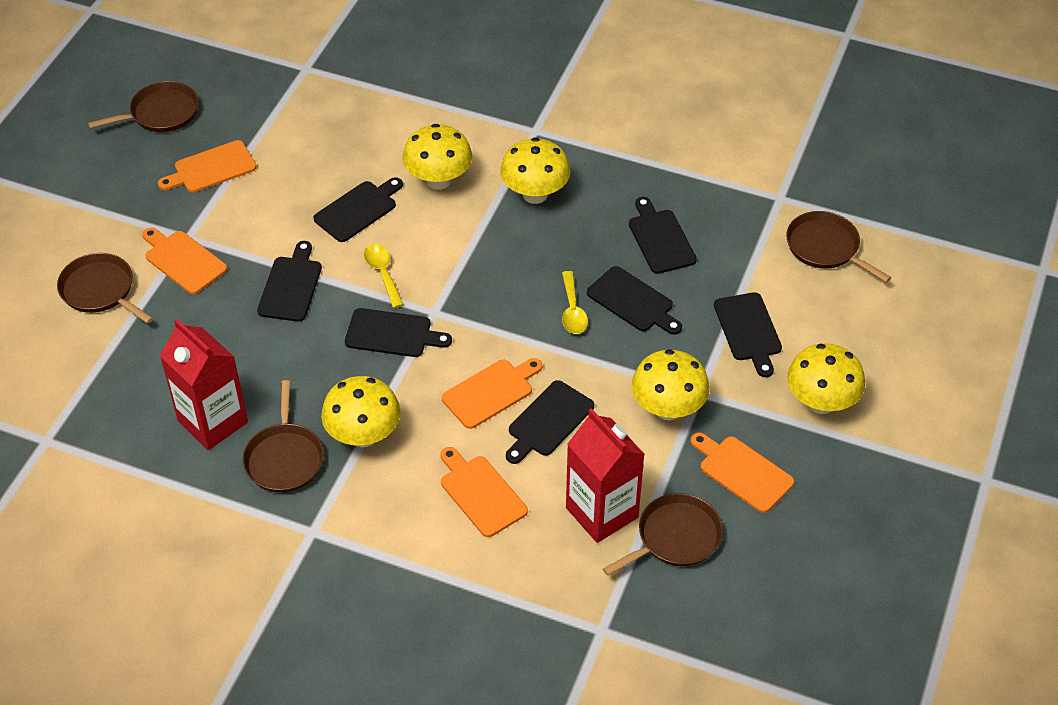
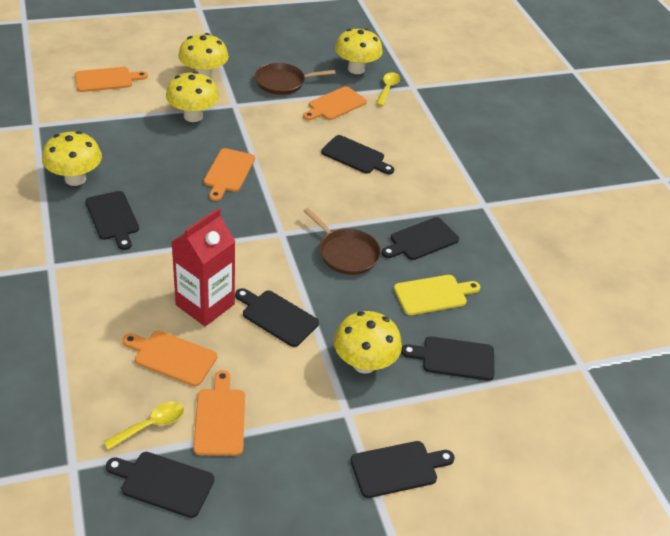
brown pan: [57,253,153,324] [88,81,199,132] [242,380,324,493] [603,493,723,576] [786,211,891,283] = 5 -> [255,63,336,95] [304,208,381,275] = 2
red carton: [160,319,248,450] [566,408,645,543] = 2 -> [172,208,236,326] = 1
yellow cutting board: none = 0 -> [394,275,480,315] = 1

